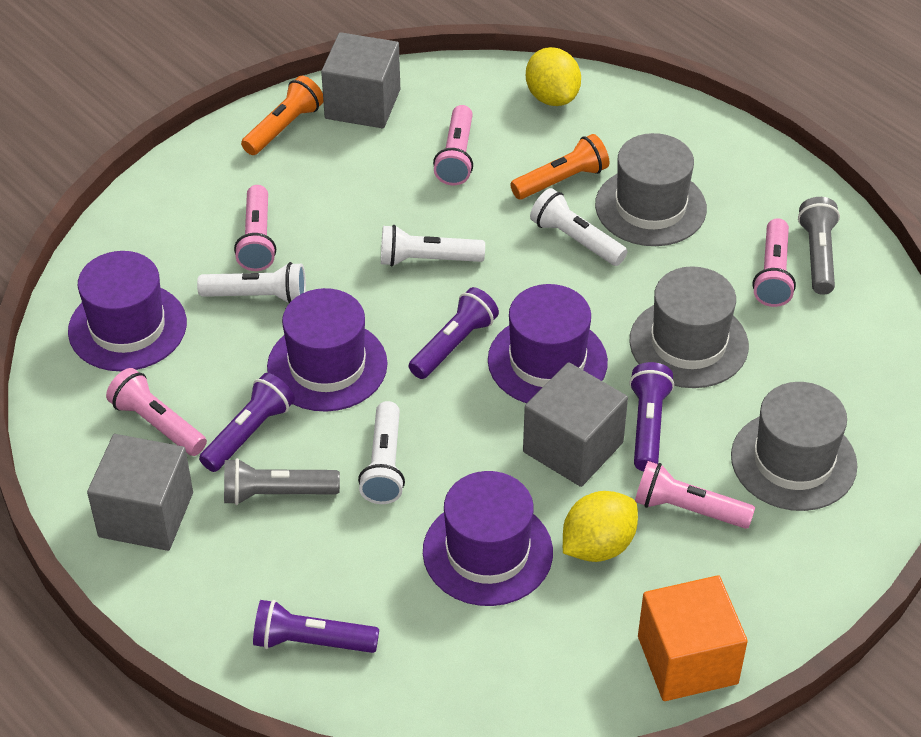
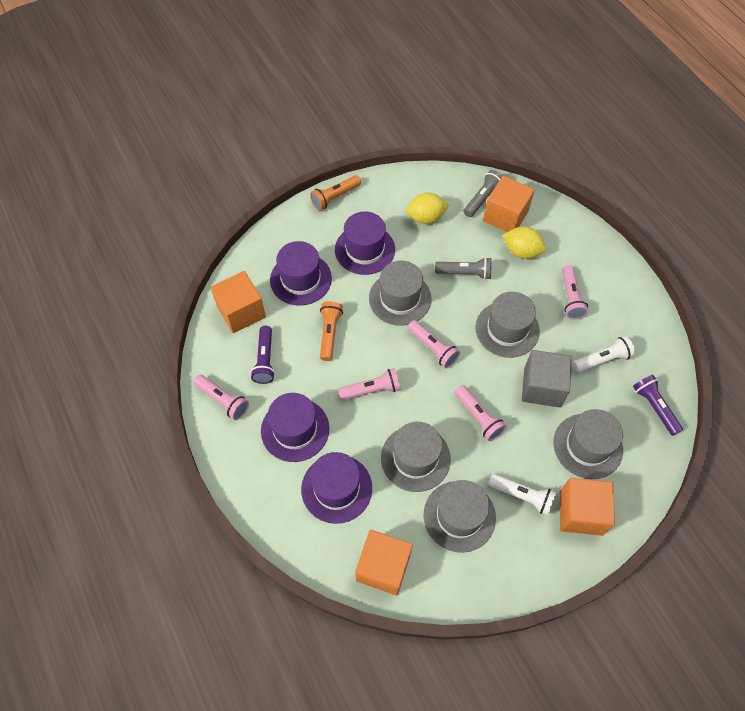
grey cube: [87,434,193,551] [321,32,400,128] [523,362,628,487] = 3 -> [522,350,572,407] = 1
grey hat: [595,133,707,246] [629,266,749,388] [731,382,858,511] = 3 -> [369,261,432,326] [381,422,451,492] [424,480,496,553] [475,292,540,358] [553,409,623,479] = 5
orange cube: [638,575,748,701] = 1 -> [210,271,266,333] [355,530,413,596] [483,176,535,232] [560,478,615,536] = 4
purple flashlight: [199,373,295,472] [253,600,379,653] [409,287,499,379] [629,362,674,471] = 4 -> [250,326,275,384] [633,375,683,436] = 2
white flashlight: [197,262,306,303] [358,401,405,504] [381,225,485,266] [530,188,627,266] = 4 -> [488,474,556,515] [573,336,635,372] = 2

